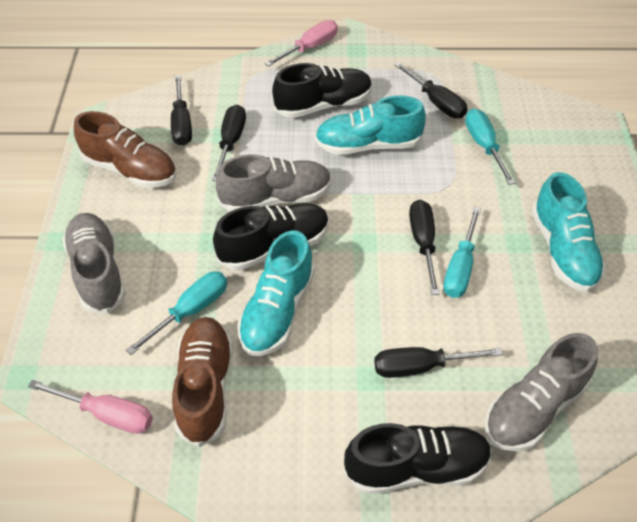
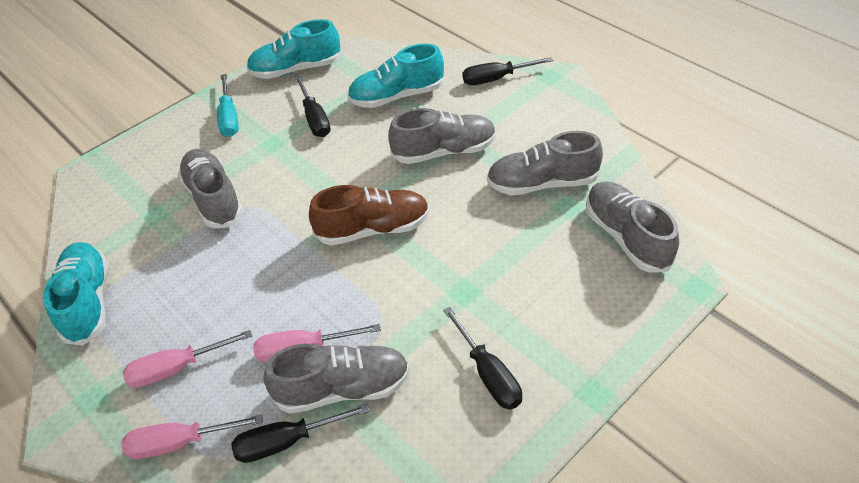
black screwdriver: [171,75,192,146] [212,105,246,181] [374,347,503,378] [394,62,468,118] [409,200,440,295] = 5 -> [231,404,369,463] [295,76,331,137] [443,307,522,409] [462,57,553,85] = 4
black shoe: [213,203,329,271] [272,63,372,118] [344,423,492,494] = 3 -> none = 0
brown shoe: [74,111,177,188] [172,317,233,447] = 2 -> [309,185,429,246] = 1
grey shoe: [62,213,126,314] [216,154,332,212] [485,333,598,451] = 3 -> [178,149,243,228] [263,343,410,414] [388,108,496,164] [487,131,603,195] [586,181,679,272] = 5
pink screwdriver: [28,380,153,434] [265,20,338,67] = 2 -> [121,414,263,459] [123,330,252,388] [253,324,381,362] = 3
turquoise screwdriver: [126,272,227,355] [443,206,481,298] [465,109,515,185] = 3 -> [217,74,239,137] = 1

